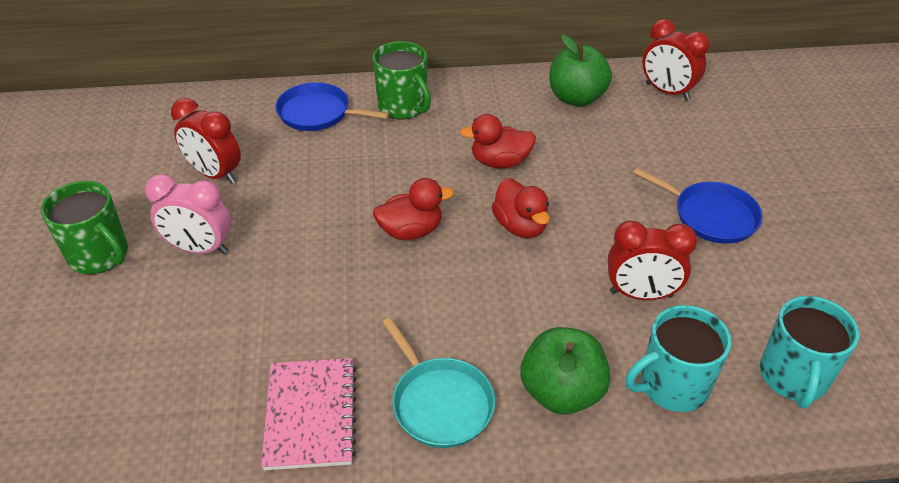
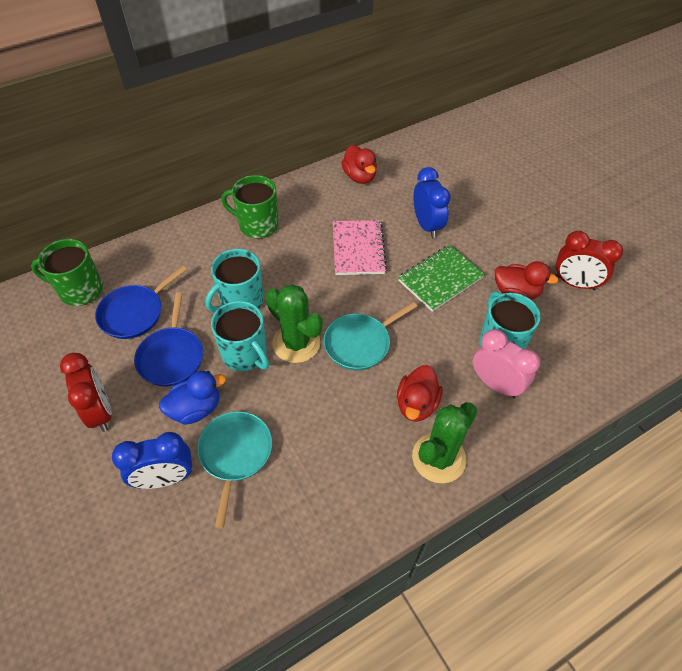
blue clock: none = 0 -> [112,432,192,489] [414,167,451,238] = 2
blue duck: none = 0 -> [159,371,226,425] = 1
green apple: [521,327,611,414] [549,34,612,107] = 2 -> none = 0
green cactus: none = 0 -> [265,284,323,363] [412,402,477,483] = 2
green notebook: none = 0 -> [398,245,485,312] = 1
red clock: [171,98,241,184] [608,220,697,300] [642,19,710,100] = 3 -> [60,353,112,432] [556,231,623,290] = 2
turquoise mug: [626,305,731,412] [760,296,859,409] = 2 -> [206,249,264,312] [211,301,269,371] [479,291,541,349] = 3
turquoise pan: [382,317,495,448] = 1 -> [197,411,272,529] [323,302,417,370] = 2

